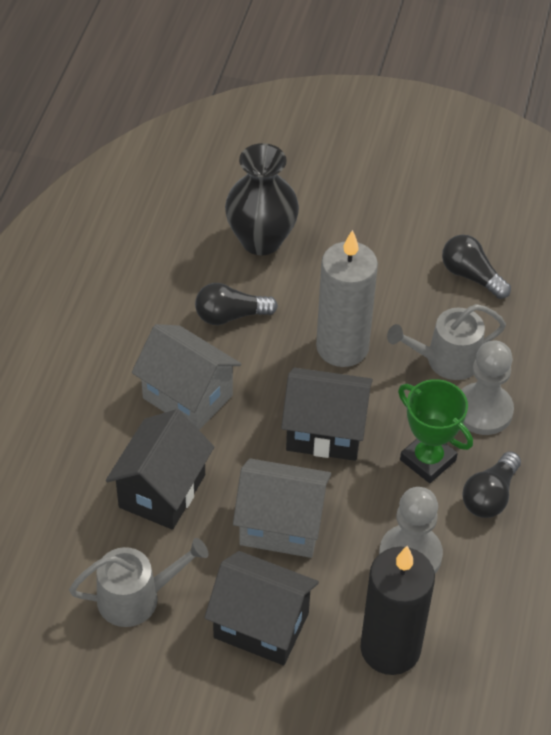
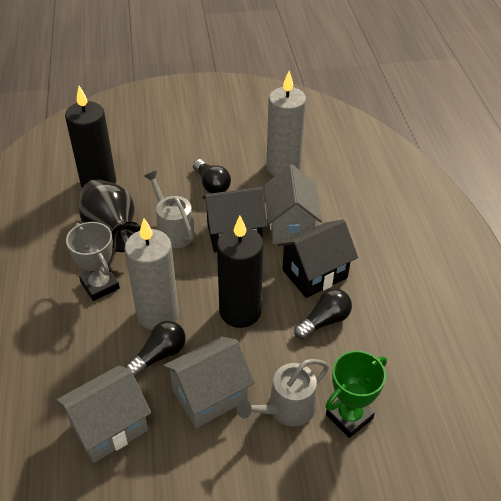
black candle: [361,546,435,675] = 1 -> [65,86,116,187] [217,216,263,328] = 2
black house: [106,409,214,530] [204,551,319,665] [281,368,373,461] = 3 -> [202,187,267,253] [278,219,358,298] = 2
grey candle: [316,230,378,367] = 1 -> [124,218,179,330] [266,71,306,176] = 2
grey house: [132,324,241,430] [233,458,331,558] = 2 -> [56,366,151,463] [163,337,255,428] [264,164,322,244] = 3
grey pawn: [379,487,443,573] [461,341,514,435] = 2 -> none = 0
grey trophy: none = 0 -> [66,222,120,301] = 1

